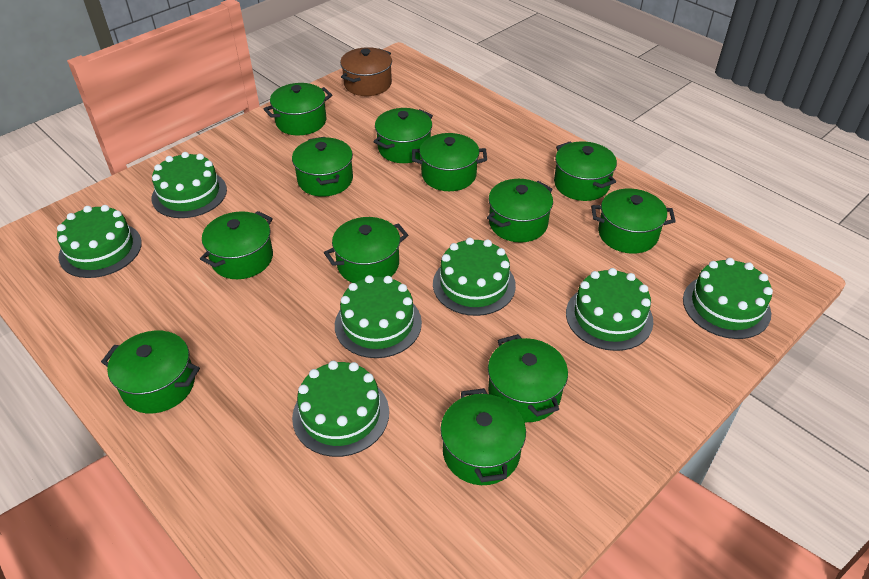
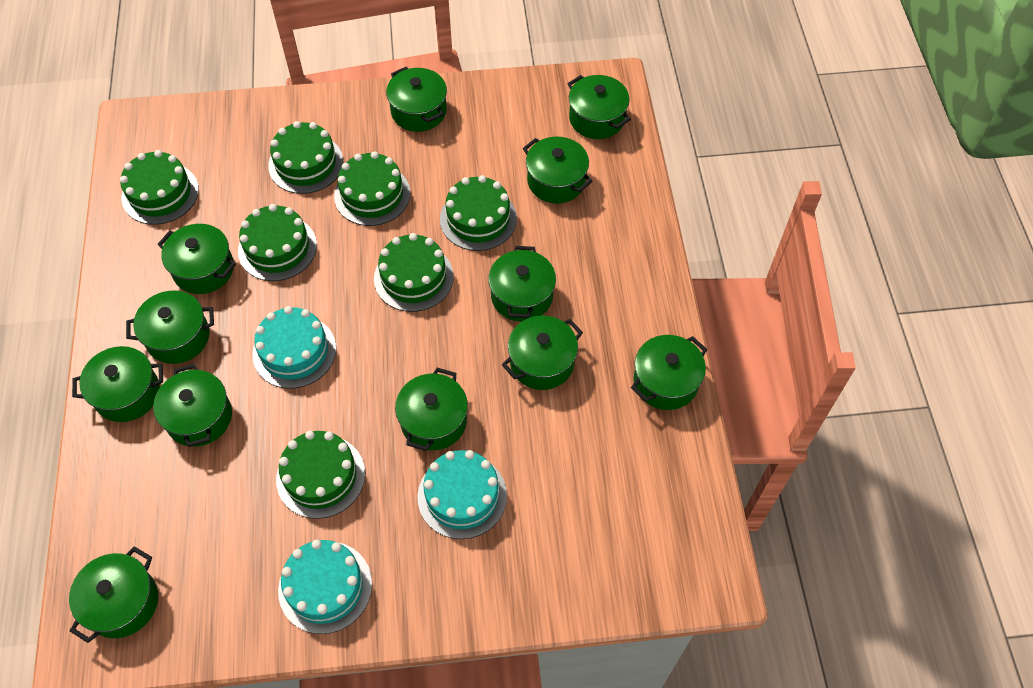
brown pot: [340,47,392,96] = 1 -> none = 0
turquoise cake: none = 0 -> [253,306,336,389] [278,540,372,634] [417,450,507,539] = 3

